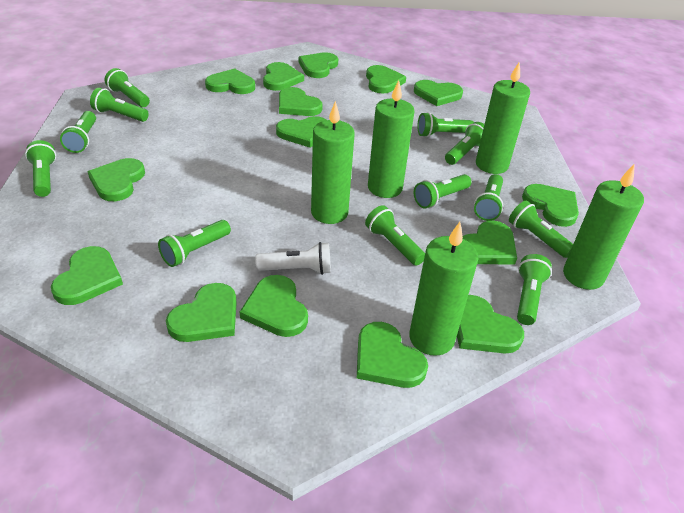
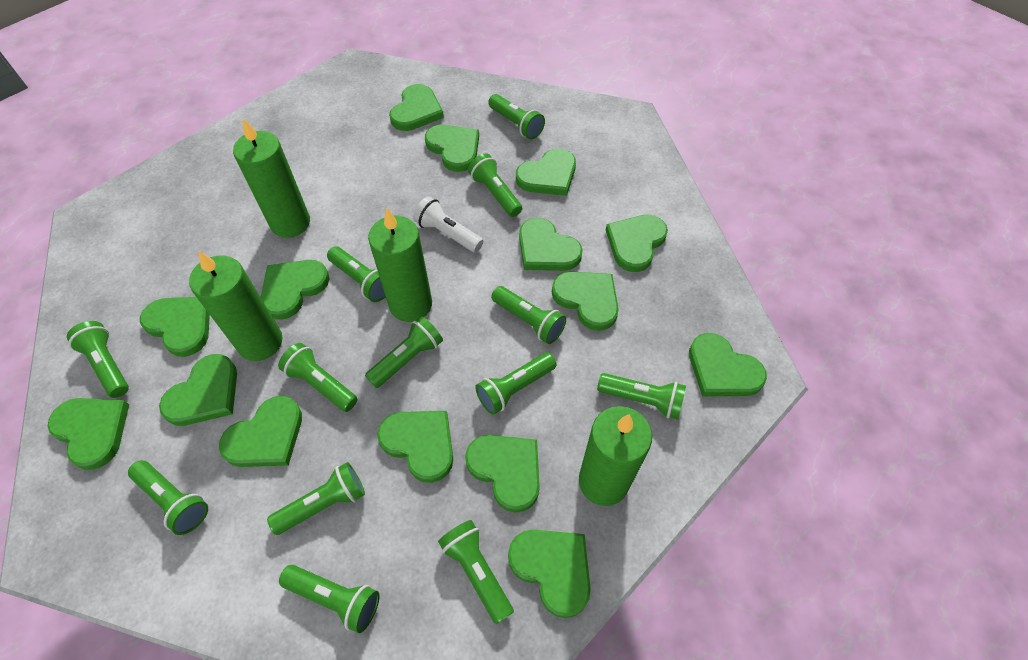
green candle: [311,101,355,224] [368,80,415,198] [409,222,479,356] [476,62,530,174] [563,165,644,290] = 5 -> [189,250,283,361] [233,118,310,238] [368,208,432,322] [579,406,652,506] = 4
green flashlight: [25,140,56,197] [60,111,96,153] [90,88,149,122] [105,68,150,107] [158,220,231,267] [365,205,425,266] [414,174,471,208] [417,112,474,137] [445,122,484,165] [474,174,504,221] [509,201,573,258] [517,254,552,325] = 12 -> [67,321,129,398] [128,460,208,535] [267,462,365,535] [278,343,358,412] [279,565,380,633] [327,246,386,302] [365,316,443,388] [438,520,514,624] [468,154,522,217] [475,353,557,415] [488,94,545,139] [491,286,566,344] [597,373,686,419] = 13

